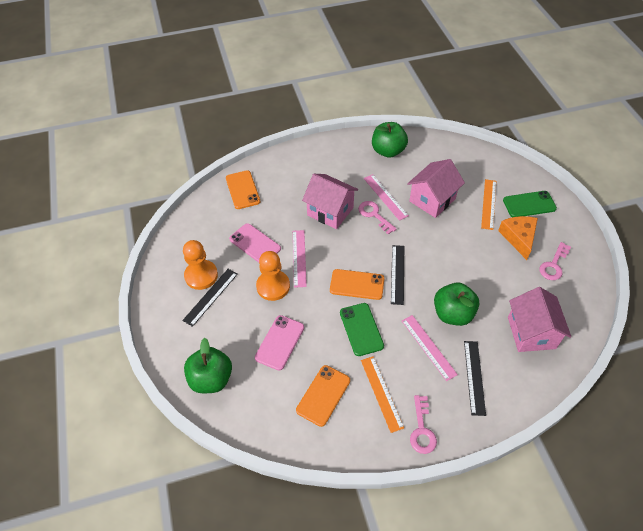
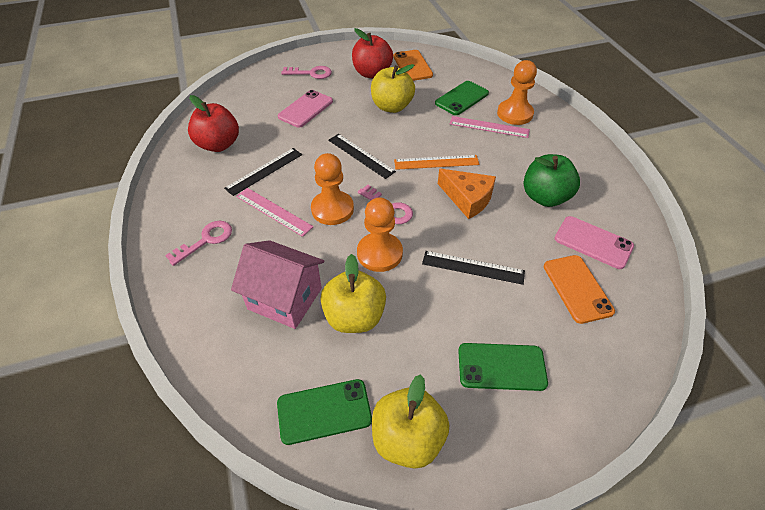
green apple: [184,338,232,393] [372,122,408,158] [434,283,479,326] = 3 -> [524,154,580,207] = 1
green phone: [340,303,384,356] [503,191,557,217] = 2 -> [277,379,372,445] [435,81,489,115] [458,343,548,391] = 3
orange pawn: [183,240,218,290] [256,251,290,301] = 2 -> [311,153,354,225] [357,198,403,272] [497,60,537,125] = 3
orange phone: [226,170,260,209] [296,365,350,427] [330,269,385,300] = 3 -> [393,50,433,81] [544,255,615,324] = 2
orange ruler: [361,356,404,433] [481,179,496,230] = 2 -> [394,155,480,170] = 1
pink house: [302,174,358,229] [407,159,465,218] [508,287,571,352] = 3 -> [231,240,325,329] = 1
pink ruler: [293,230,307,288] [364,174,409,221] [402,315,458,381] = 3 -> [236,188,314,237] [450,116,530,138] = 2
red apple: none = 0 -> [188,95,239,152] [352,28,393,78] = 2
yellow apple: none = 0 -> [320,254,386,333] [371,64,415,113] [372,374,449,469] = 3

